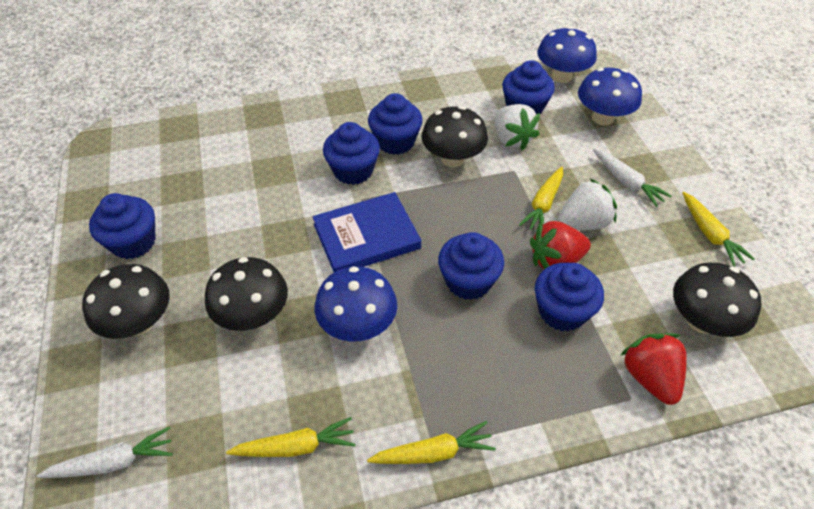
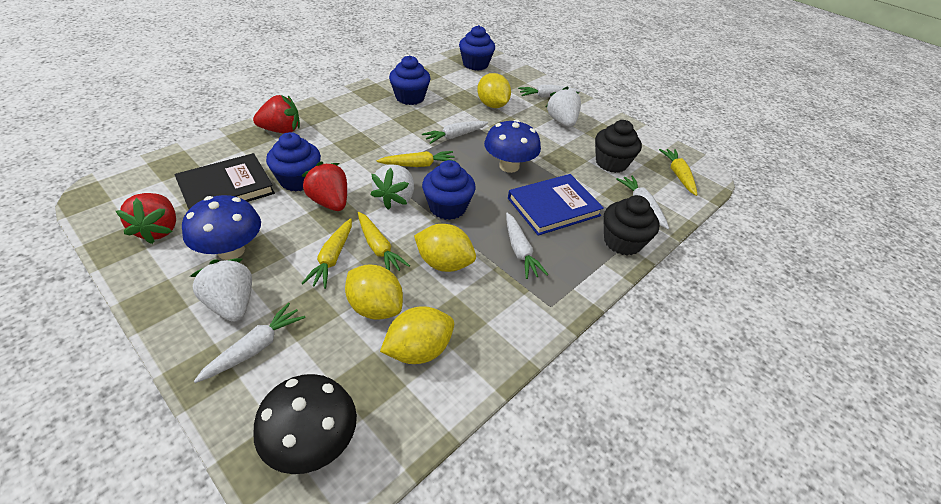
black book: none = 0 -> [174,153,275,209] = 1
black cupcake: none = 0 -> [595,120,642,173] [603,195,659,256] = 2
black mushroom: [82,264,170,339] [205,257,288,331] [422,106,488,167] [673,263,761,337] = 4 -> [253,374,357,474] = 1
blue cupcake: [89,193,155,259] [323,122,380,185] [368,93,423,155] [438,232,504,300] [502,60,555,114] [535,263,604,331] = 6 -> [266,132,321,192] [389,55,430,105] [422,160,476,220] [459,25,495,71] = 4
blue mushroom: [314,266,397,342] [537,26,597,83] [578,68,642,125] = 3 -> [182,195,261,260] [484,119,541,173] = 2
red strawberry: [530,221,591,269] [620,333,687,405] = 2 -> [116,193,176,244] [253,95,300,133] [301,161,347,211] = 3
white carrot: [37,427,173,478] [593,148,672,207] = 2 -> [194,303,306,383] [422,121,488,144] [506,213,548,279] [518,85,581,98] [616,175,669,229] = 5
white strawberry: [495,104,540,151] [558,178,617,230] = 2 -> [190,258,252,322] [370,164,414,209] [546,86,581,127] = 3
yellow lemon: none = 0 -> [345,264,403,320] [380,306,454,364] [414,224,476,272] [477,73,511,108] = 4

